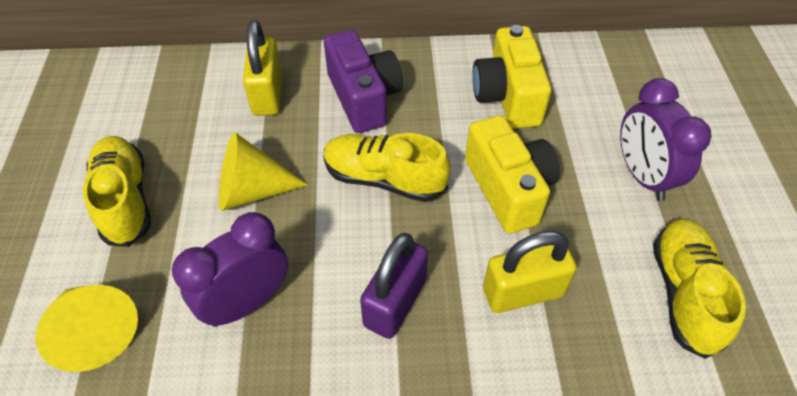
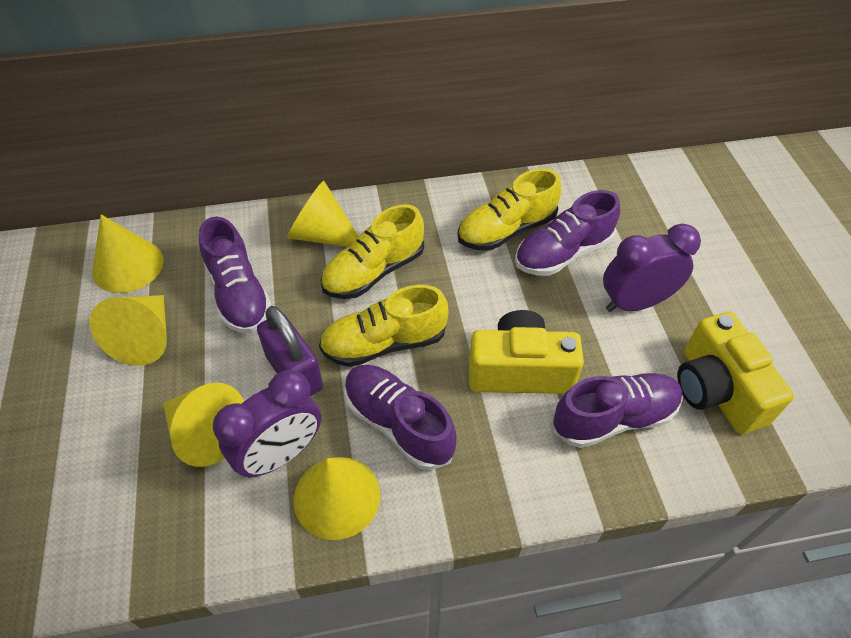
purple camera: [324,30,403,133] = 1 -> none = 0
purple shoe: none = 0 -> [199,217,271,333] [344,365,457,470] [515,190,620,276] [553,373,683,448] = 4
yellow cone: [35,285,138,372] [219,132,308,211] = 2 -> [90,295,167,366] [92,214,164,293] [163,382,244,467] [287,181,358,247] [294,457,380,540] = 5
yellow padlock: [243,20,282,116] [483,231,577,313] = 2 -> none = 0

